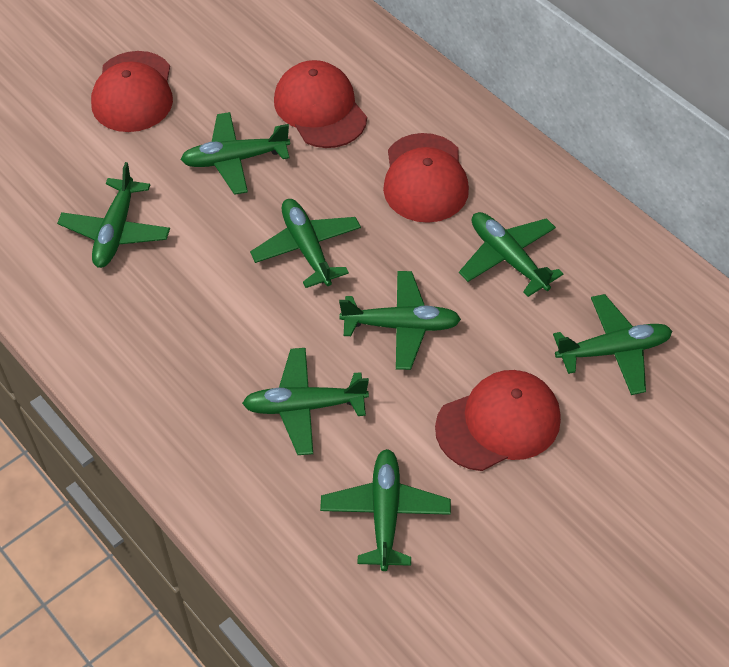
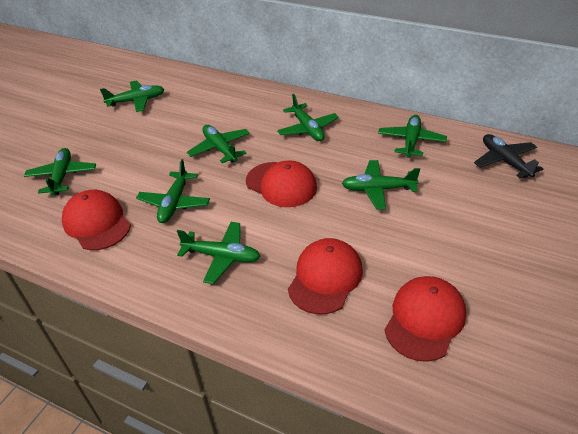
black plane: none = 0 -> [474,134,543,178] = 1

